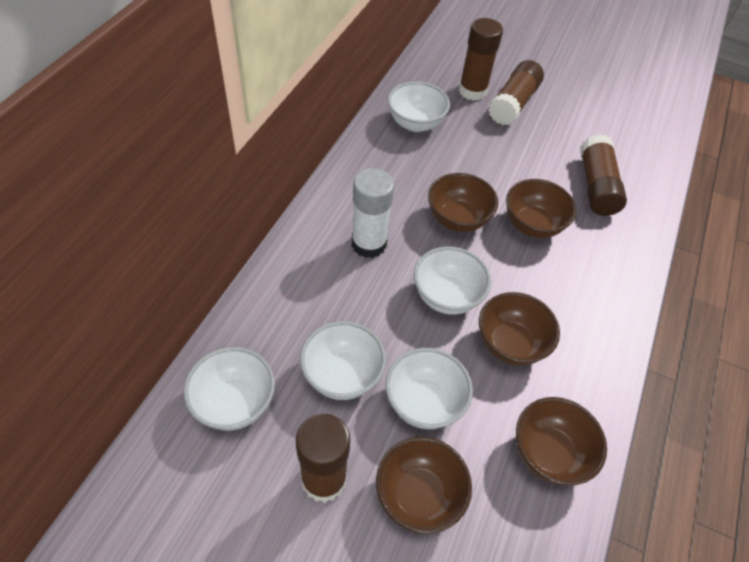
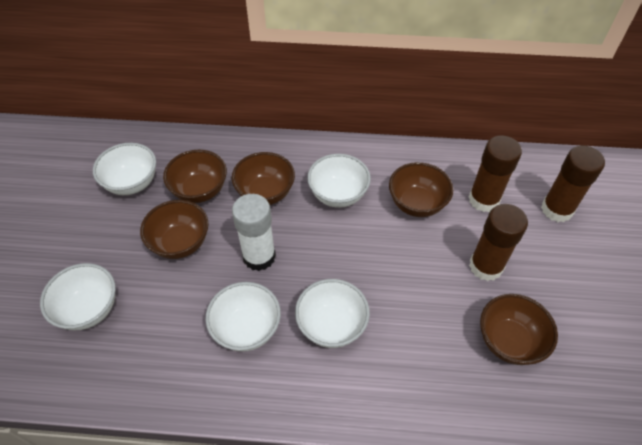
brown glue stick: [296,414,350,503] [459,18,503,101] [488,60,544,125] [580,134,627,216] = 4 -> [468,135,522,212] [469,204,528,281] [541,145,605,222] = 3

